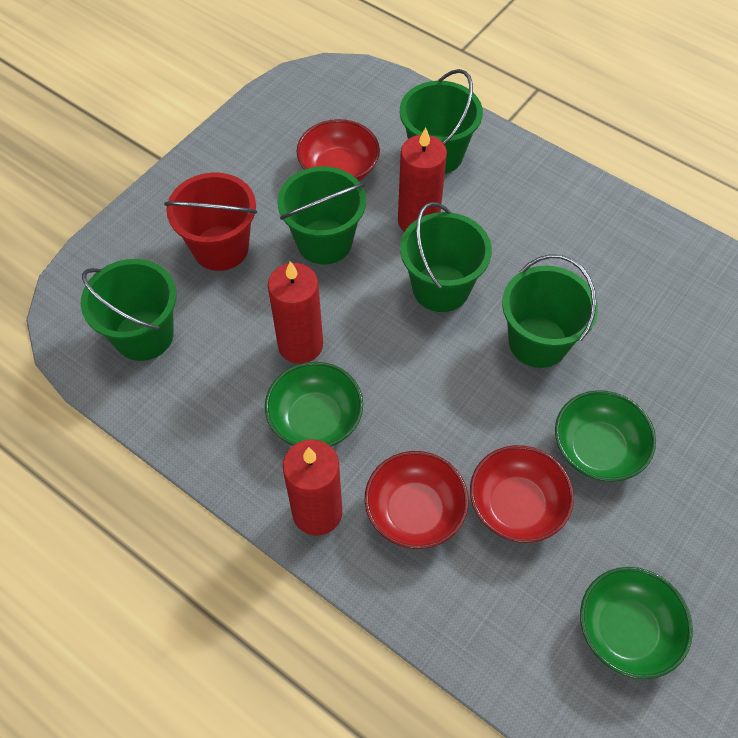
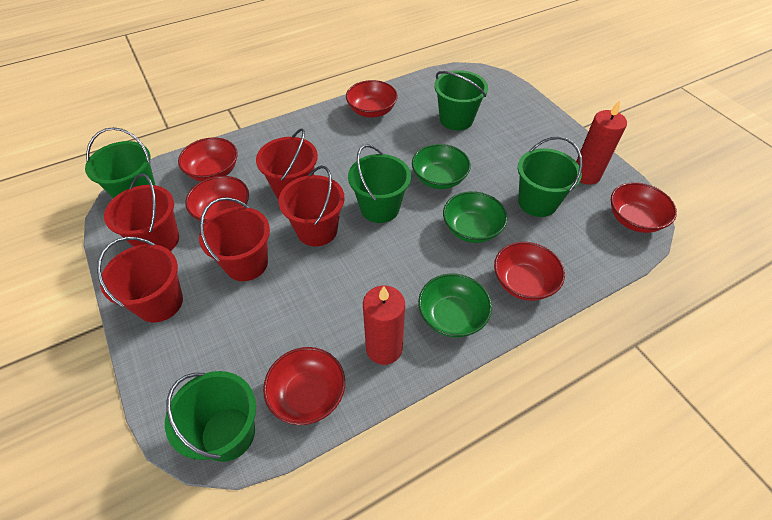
red bowl: [296,119,380,181] [365,451,469,549] [470,445,574,543] = 3 -> [178,137,238,181] [185,176,249,223] [263,347,345,425] [346,80,398,118] [494,242,565,301] [611,182,677,233] = 6
red bucket: [164,173,257,271] = 1 -> [97,237,183,323] [104,173,179,251] [199,197,270,281] [256,128,318,200] [279,165,345,247] = 5
red candle: [268,261,323,364] [283,439,342,536] [398,127,447,232] = 3 -> [363,286,405,365] [576,100,627,185] = 2

